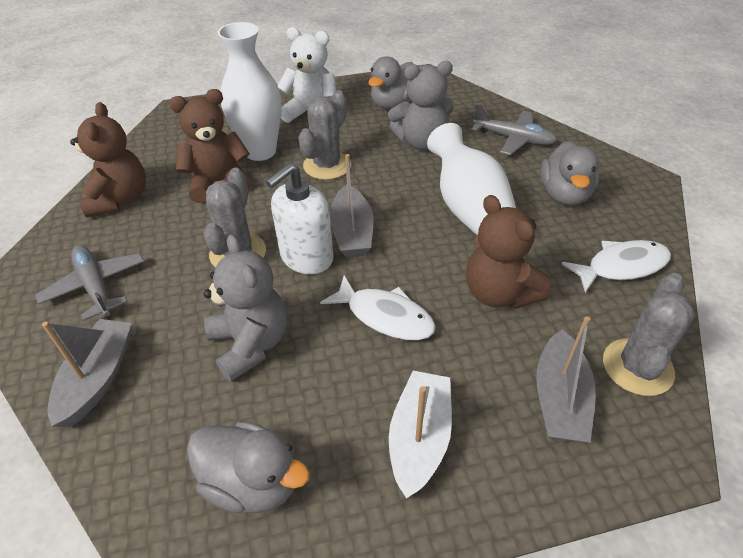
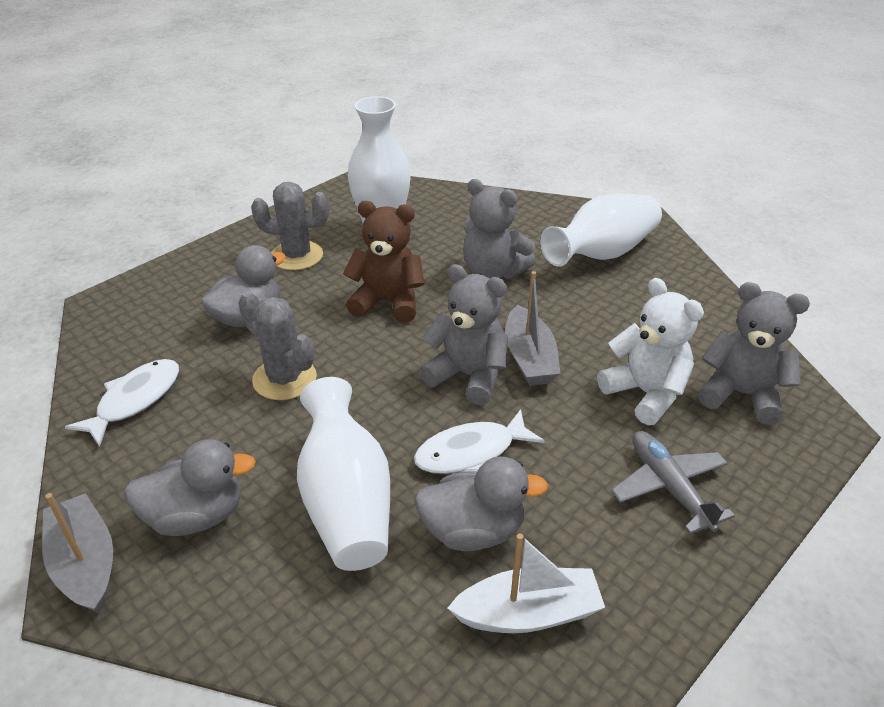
brown teddy bear: [70,102,146,217] [169,89,252,203] [466,195,550,309] = 3 -> [343,201,424,323] = 1
grey boat: [42,319,132,428] [330,154,374,258] [536,316,596,443] = 3 -> [42,493,113,614] [505,271,561,386] = 2
grey cactus: [203,168,266,268] [298,90,351,180] [603,273,695,396] = 3 -> [238,292,317,400] [251,182,329,270] = 2
grey plane: [35,245,145,321] [472,105,557,155] = 2 -> [611,431,735,534] = 1
grey teddy bear: [204,234,287,382] [388,61,453,150] = 2 -> [420,264,508,405] [463,179,536,279] [698,282,810,425] = 3
white soap dispenser: [266,163,334,274] = 1 -> none = 0
white vase: [218,22,281,161] [427,123,516,235] = 2 -> [297,377,390,571] [348,96,411,223] [540,194,662,267] = 3

